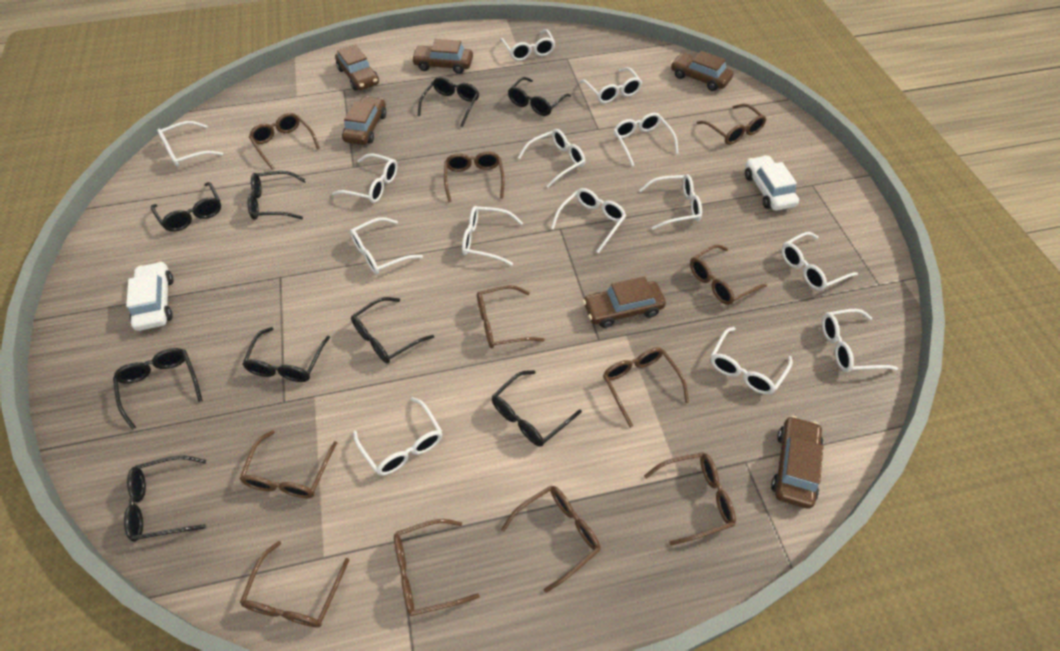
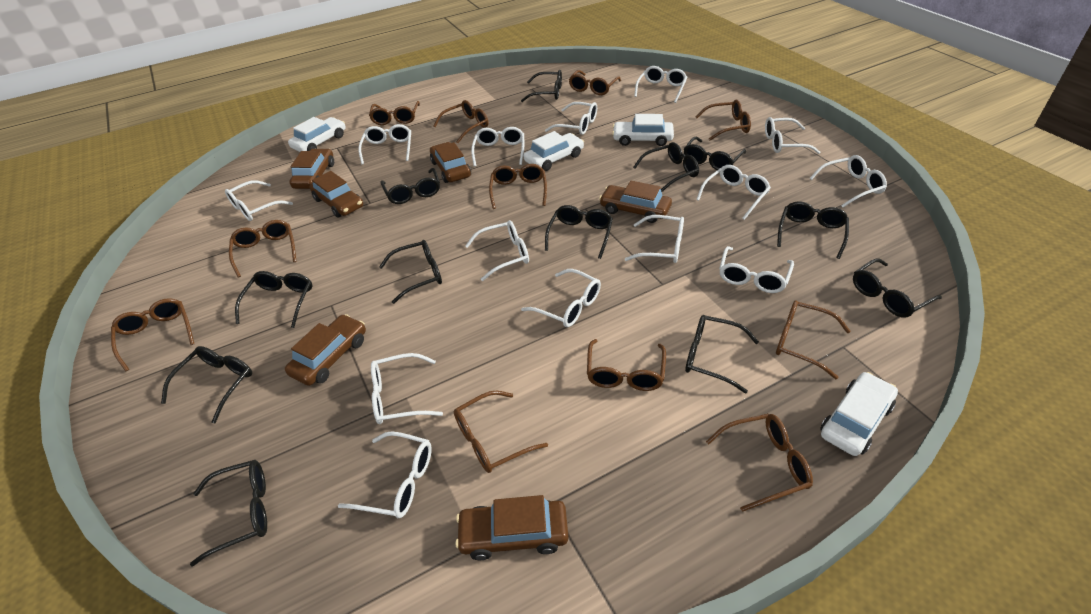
black glasses: [113,348,203,430] [124,455,207,542] [151,182,221,232] [242,327,330,382] [247,171,306,220] [351,297,434,364] [418,77,479,127] [492,370,582,447] [508,77,571,116] = 9 -> [161,346,252,423] [190,460,267,566] [235,271,313,328] [379,240,442,304] [381,168,440,204] [521,70,562,102] [545,205,613,259] [633,142,699,192] [684,137,746,170] [685,315,759,393] [777,201,849,259] [853,258,942,317] = 12
white car: [126,261,173,331] [745,155,799,211] = 2 -> [288,117,346,152] [524,131,584,171] [612,114,674,146] [820,372,898,456] = 4

